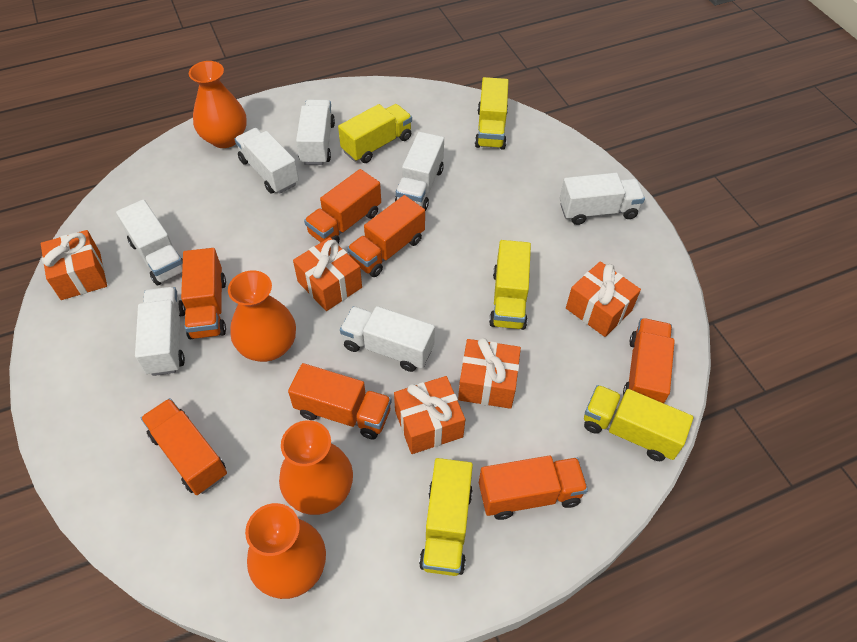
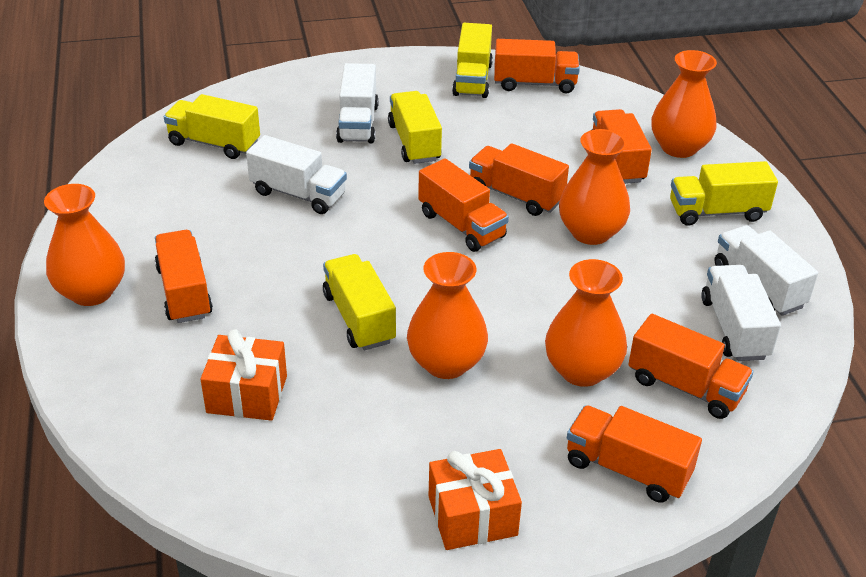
orange gift: [40,230,107,300] [293,237,362,311] [394,376,465,454] [458,338,521,409] [566,261,641,337] = 5 -> [201,329,287,421] [429,449,522,550] = 2
orange vase: [189,61,247,148] [228,270,296,362] [245,503,326,599] [279,420,353,515] = 4 -> [44,184,125,306] [407,252,488,379] [545,259,627,387] [559,129,630,245] [651,50,717,158] = 5
white truck: [116,199,183,285] [135,287,186,376] [235,128,299,194] [296,100,335,165] [340,306,435,372] [395,132,444,211] [560,173,645,225] = 7 -> [246,135,347,214] [336,63,379,143] [701,265,781,361] [715,225,818,316] = 4

